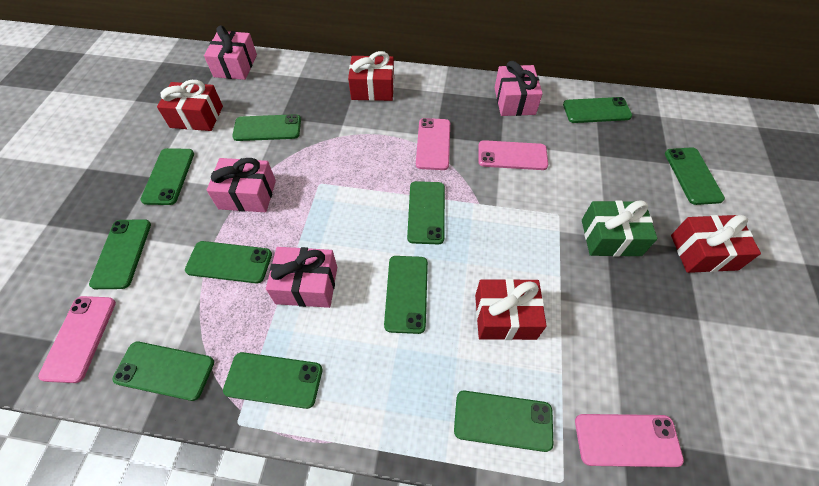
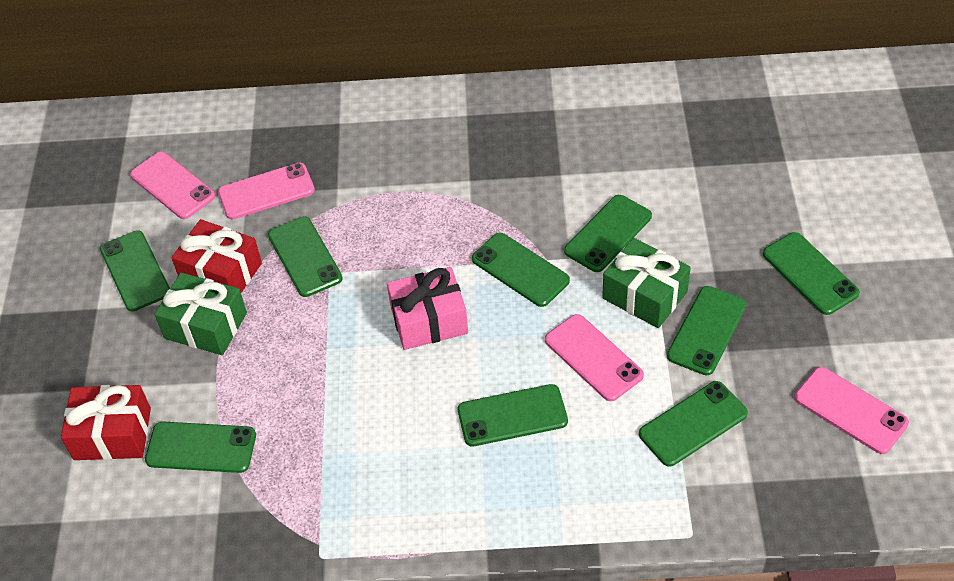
green gift: [582,200,657,257] = 1 -> [154,272,247,355] [602,238,691,328] = 2
green phone: [89,219,151,289] [113,342,214,401] [140,148,194,205] [185,241,272,283] [223,352,323,409] [232,114,301,141] [384,256,428,334] [407,181,445,244] [454,391,553,452] [563,97,632,123] [665,147,725,205] = 11 -> [100,230,170,311] [145,422,256,473] [268,217,343,297] [458,384,568,446] [472,233,570,307] [564,195,652,272] [639,381,748,467] [667,286,746,375] [763,232,860,315] = 9
pink gift: [204,26,257,80] [207,158,276,212] [266,247,337,308] [495,61,543,116] = 4 -> [387,267,468,350] = 1
red gift: [157,80,223,131] [348,51,394,101] [475,279,547,340] [671,215,761,273] = 4 -> [61,385,151,460] [171,219,262,293] = 2

